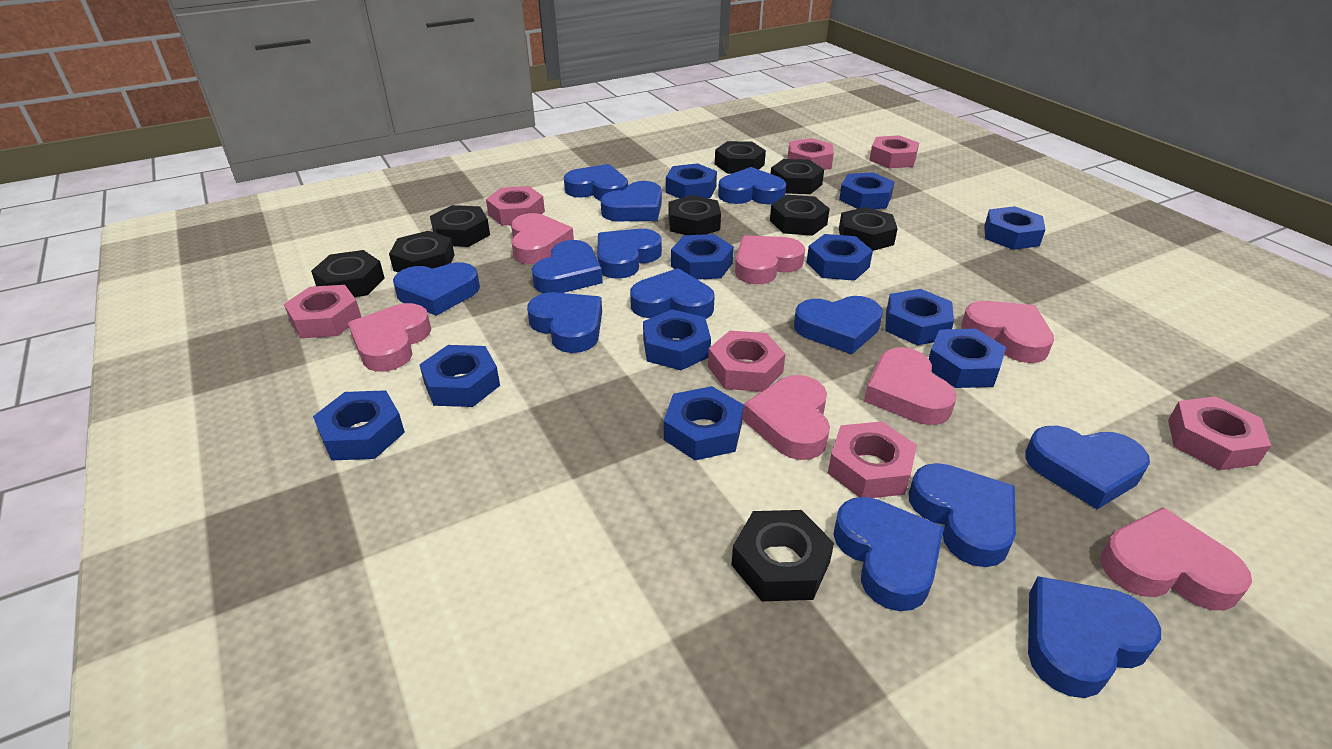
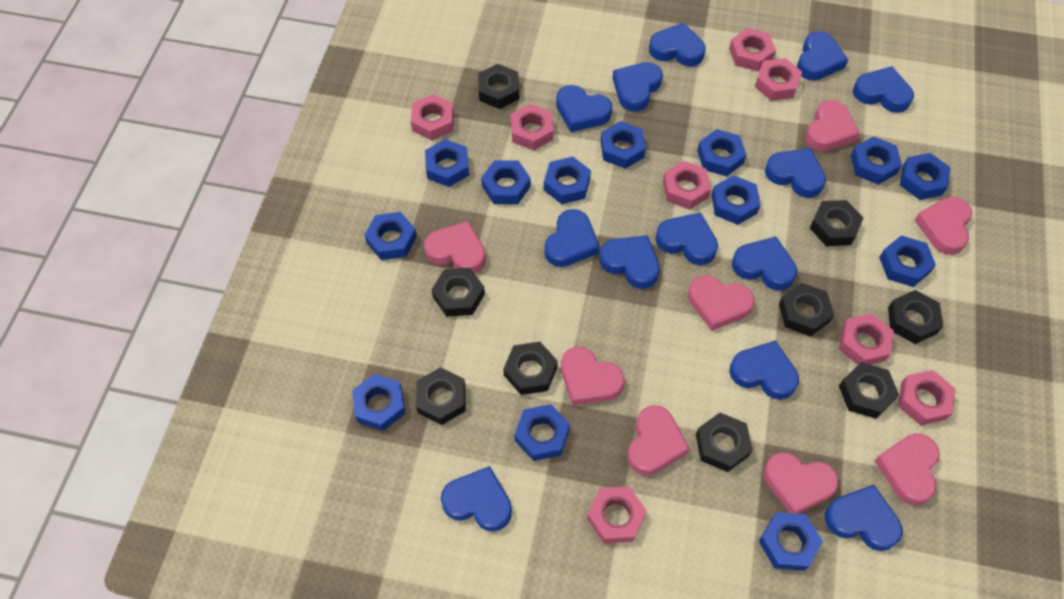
blue nut: [313,390,405,461] [419,345,500,407] [643,309,711,370] [664,386,744,460] [666,163,717,199] [671,234,734,280] [806,234,873,281] [839,172,894,209] [885,289,954,345] [929,329,1006,388] [984,206,1046,250] = 11 -> [352,374,406,431] [364,212,417,260] [425,139,469,187] [481,160,531,204] [515,404,570,461] [544,157,591,204] [600,121,646,169] [697,129,746,177] [712,175,760,225] [759,512,823,571] [851,136,902,185] [879,235,936,287] [900,153,950,200] = 13
pink heart: [348,303,431,372] [511,213,574,264] [735,235,805,284] [742,375,830,460] [864,347,957,425] [961,301,1054,363] [1101,507,1252,610] = 7 -> [424,221,486,273] [561,347,625,405] [628,405,690,475] [688,275,754,331] [763,452,839,514] [805,100,860,152] [874,433,940,505] [915,197,972,255] = 8
pink nut: [284,285,361,338] [486,186,545,226] [708,331,785,392] [788,138,834,170] [828,421,917,498] [869,135,919,169] [1168,396,1271,470] = 7 -> [411,94,454,140] [511,104,554,150] [587,487,647,543] [663,161,711,209] [729,28,776,71] [755,58,802,101] [839,313,894,365] [898,370,956,425] = 8

